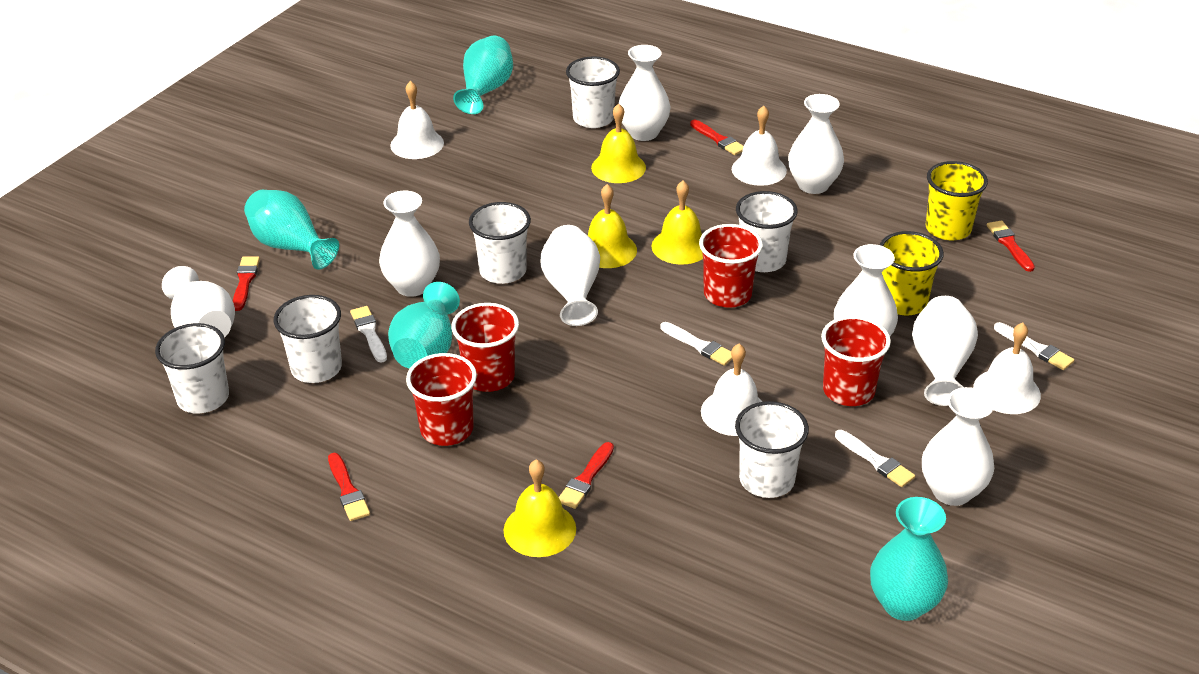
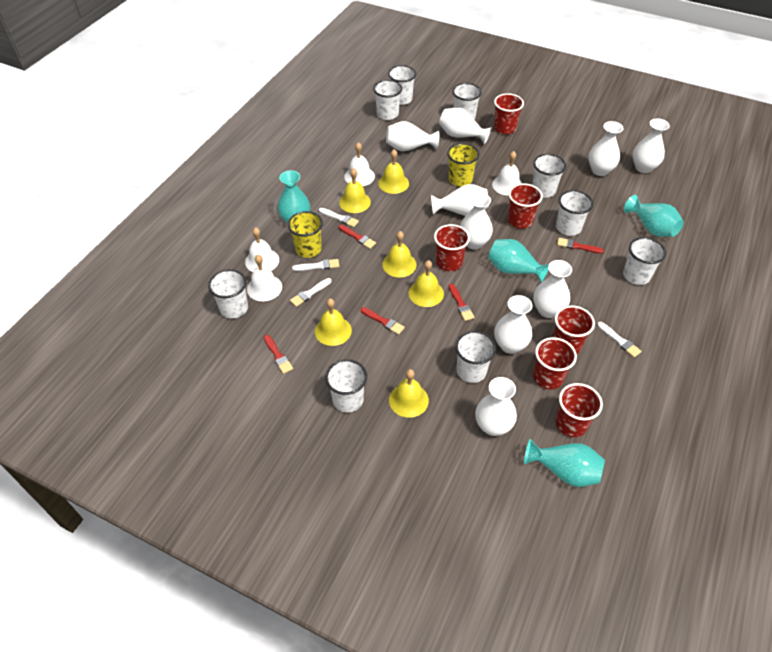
red cup: [406,353,477,446] [451,303,519,392] [699,224,763,308] [821,316,891,406] = 4 -> [434,224,470,271] [494,93,524,134] [508,183,543,229] [533,337,577,390] [553,305,595,354] [556,383,603,437] = 6
white cup: [155,323,229,413] [274,295,342,383] [469,202,531,284] [566,56,620,128] [735,401,809,498] [736,191,798,272] = 6 -> [208,269,248,319] [325,359,367,412] [373,80,402,120] [388,65,416,105] [452,83,482,120] [455,331,496,383] [532,154,566,198] [556,190,593,236] [623,237,666,285] = 9
white vase: [162,266,235,338] [379,191,440,297] [541,225,600,326] [619,45,670,141] [788,94,844,194] [834,244,898,336] [912,296,978,406] [922,387,994,506] = 8 -> [386,121,439,151] [431,184,489,216] [439,108,492,144] [460,193,493,250] [475,377,517,436] [494,295,532,354] [533,260,572,318] [588,121,623,176] [633,119,670,173] = 9
yellow bell: [503,460,576,557] [588,184,637,268] [591,103,646,183] [652,181,703,265] = 4 -> [315,298,352,346] [339,168,371,213] [378,149,409,194] [382,231,416,277] [389,369,429,418] [409,260,444,307] = 6

